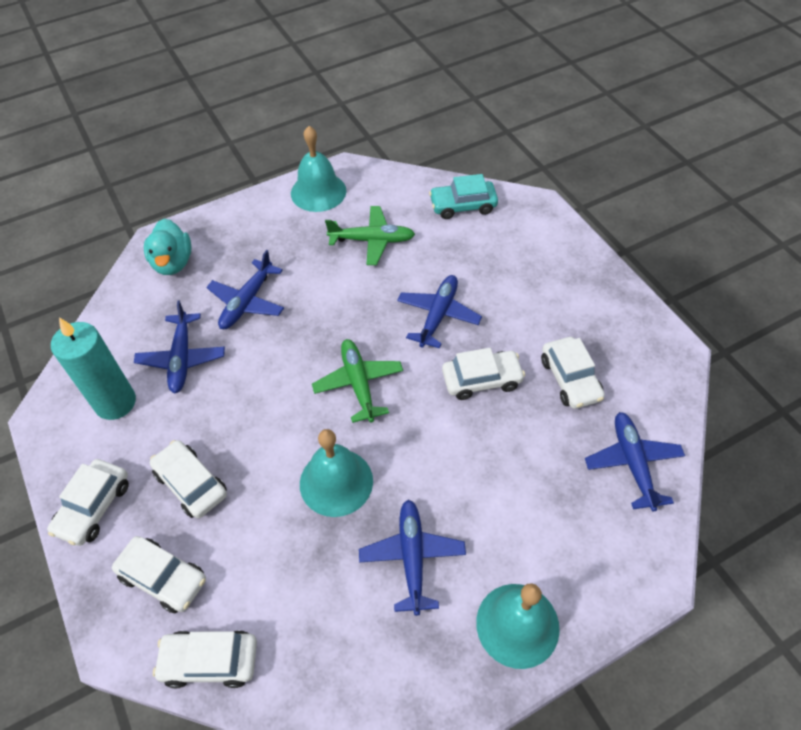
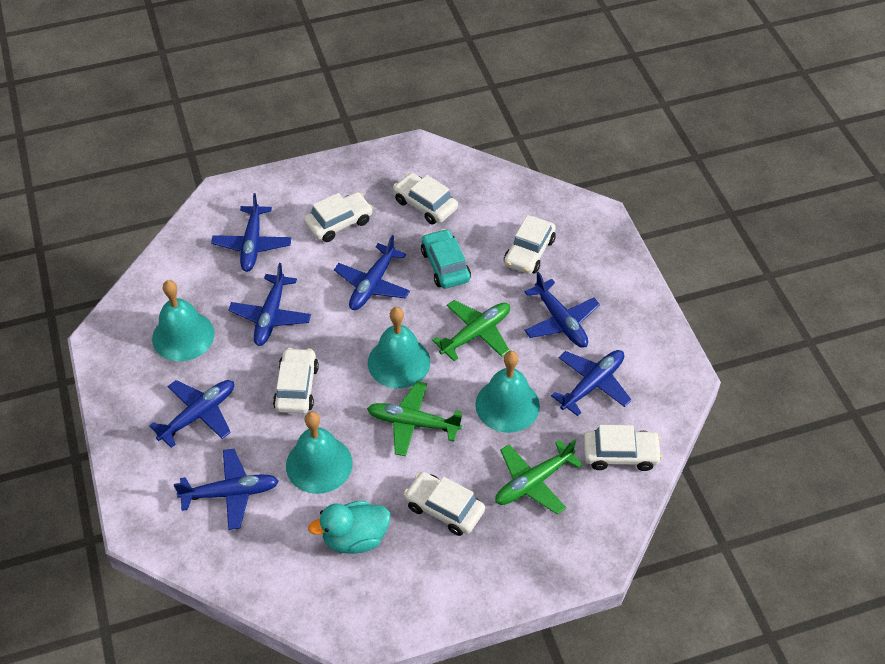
blue plane: [134,300,225,393] [206,250,284,329] [359,500,466,616] [397,275,482,349] [585,412,685,512] = 5 -> [149,380,234,448] [174,449,279,530] [211,193,291,272] [228,263,311,346] [334,235,410,310] [524,272,600,348] [551,350,632,416] = 7
green plane: [312,339,403,423] [325,206,415,265] = 2 -> [367,381,462,456] [432,300,510,361] [495,439,583,514] = 3
turquoise bell: [291,126,346,212] [300,429,373,517] [476,583,560,669] = 3 -> [152,280,214,361] [286,411,352,494] [368,307,430,388] [475,351,540,433] = 4
turquoise candle: [51,318,136,420] = 1 -> none = 0

